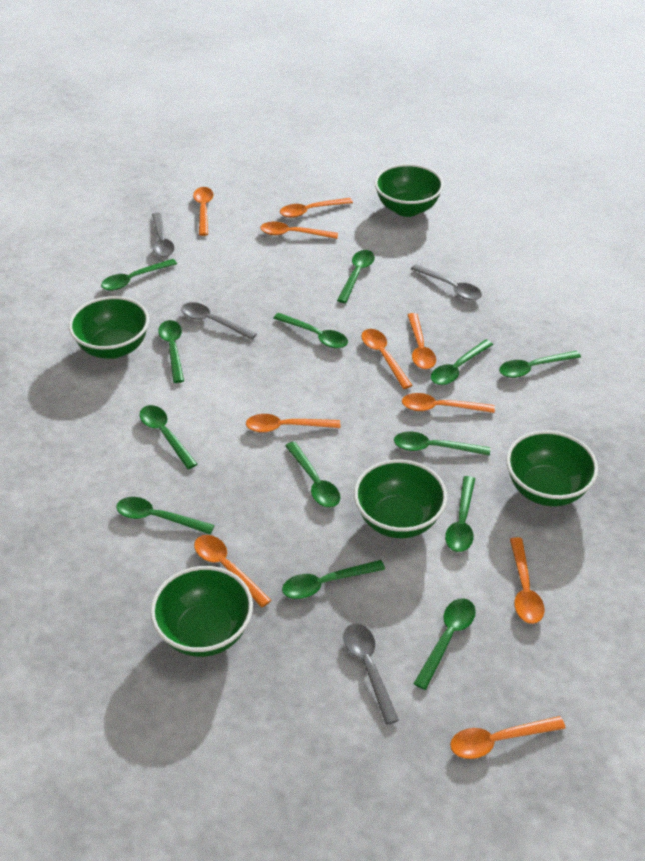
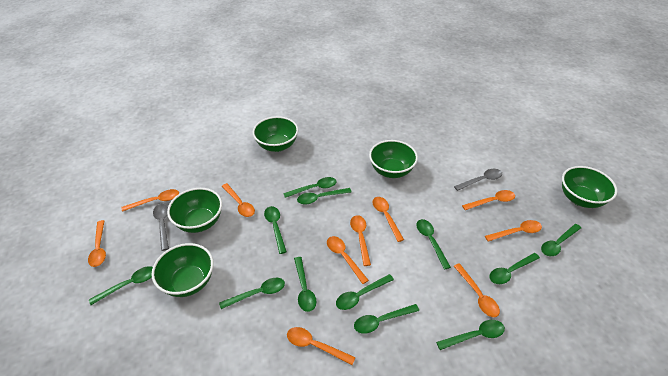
green spoon: [101,259,177,291] [116,497,214,534] [140,405,197,469] [158,320,184,383] [273,313,348,349] [282,560,385,599] [285,441,340,508] [337,250,375,303] [394,432,490,456] [413,598,476,690] [431,340,493,385] [445,476,475,552] [499,351,581,378] = 13 -> [89,266,153,305] [219,278,285,309] [264,206,287,254] [283,177,337,198] [294,257,316,312] [297,188,352,205] [336,274,394,310] [354,304,419,334] [416,219,451,270] [436,320,505,350] [489,253,540,284] [541,224,581,256] = 12
grey spoon: [152,212,174,257] [181,302,257,340] [344,623,399,725] [411,264,482,300] = 4 -> [153,204,169,251] [454,169,502,191] = 2

